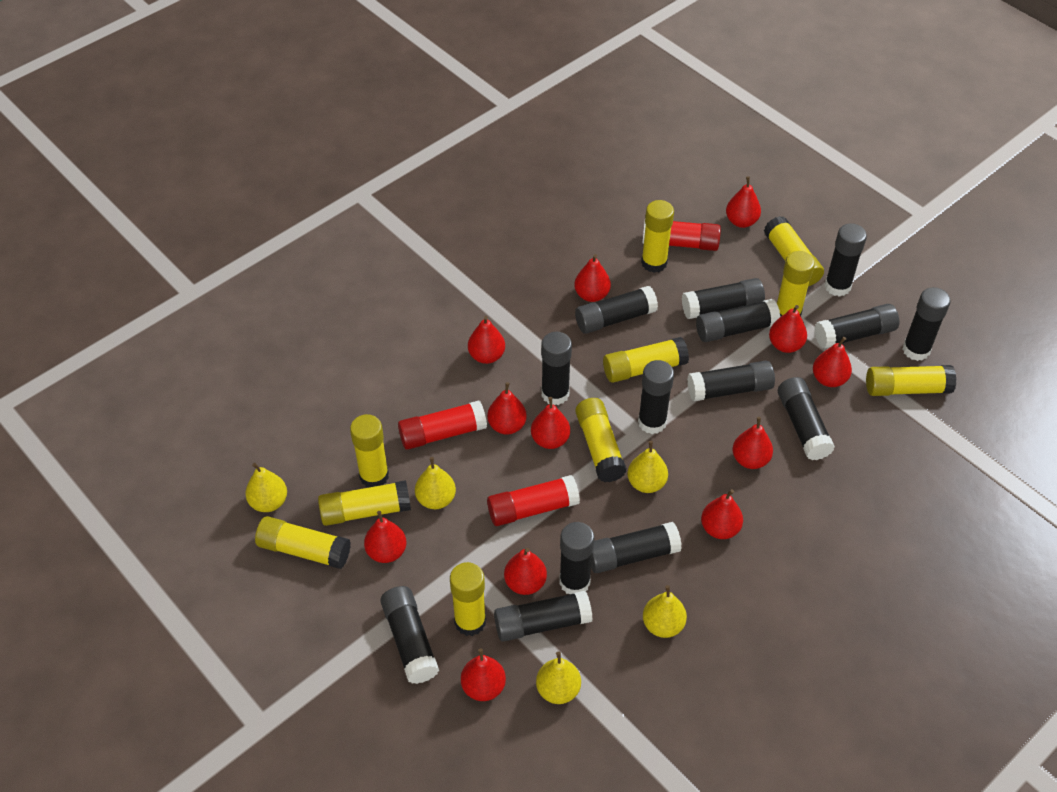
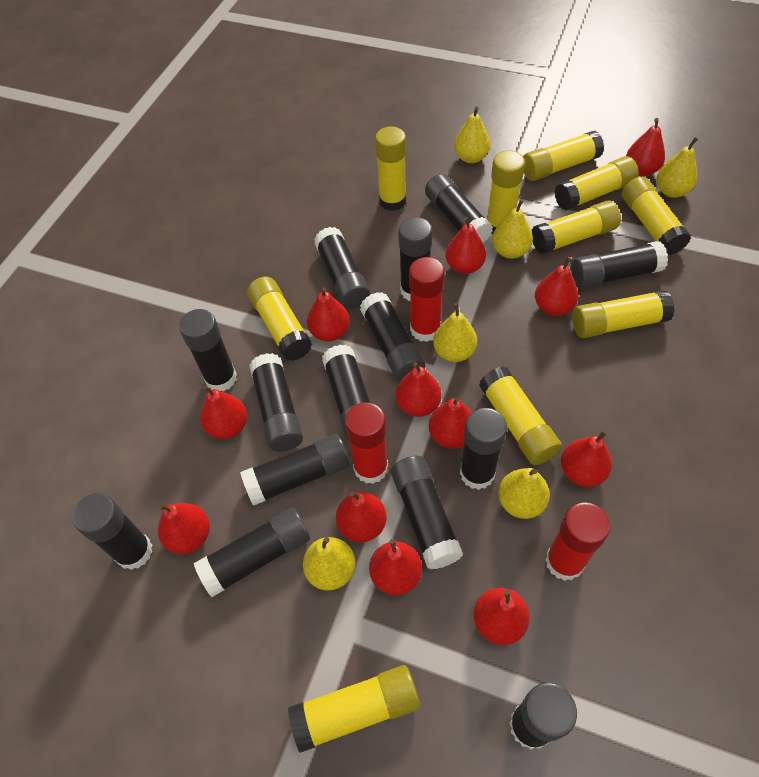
yellow pear: [245,463,287,512] [415,457,456,509] [536,651,581,704] [627,441,668,493] [643,585,687,638] = 5 -> [303,537,355,591] [433,303,477,362] [454,106,490,163] [492,199,533,259] [498,468,550,519] [657,137,698,198] = 6

